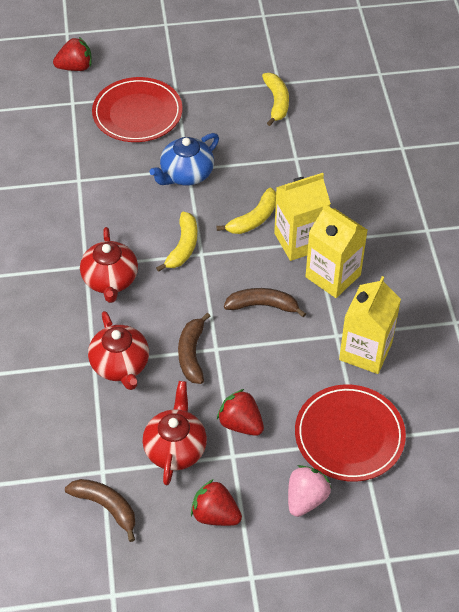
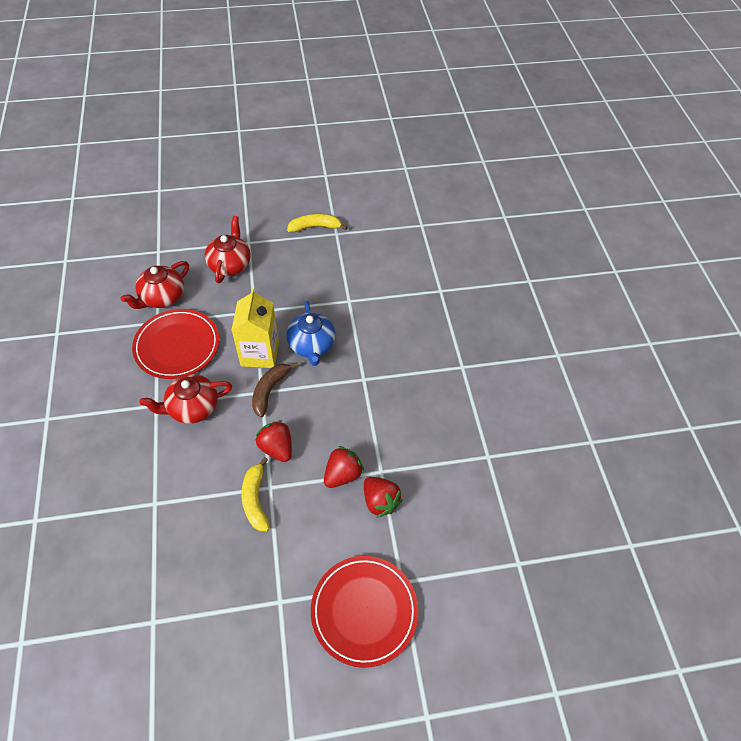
brown banana: [65,479,135,542] [178,313,210,384] [224,288,306,317] = 3 -> [252,362,298,417] = 1
pink strawberry: [288,465,331,517] = 1 -> none = 0
yellow banana: [156,212,197,272] [216,187,276,234] [262,73,289,126] = 3 -> [241,457,270,531] [287,214,348,232] = 2
yellow carton: [274,173,331,261] [305,204,367,298] [339,276,401,374] = 3 -> [232,288,279,368] = 1

